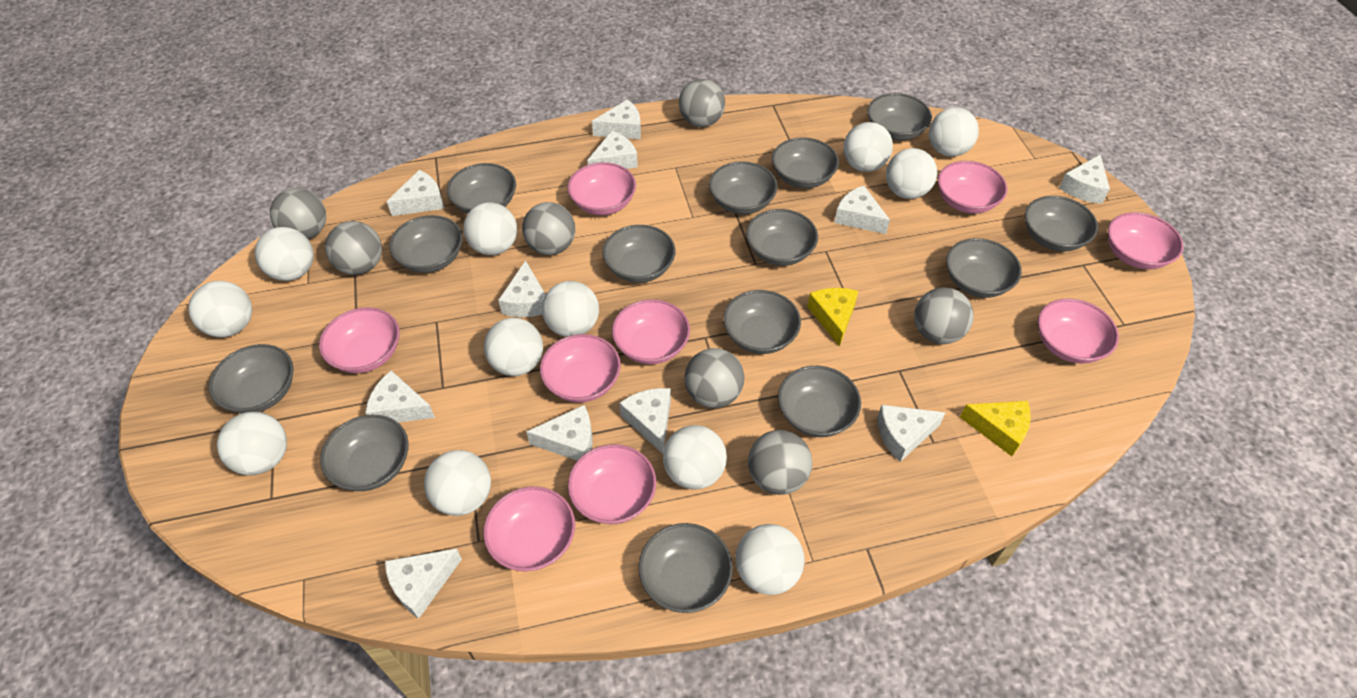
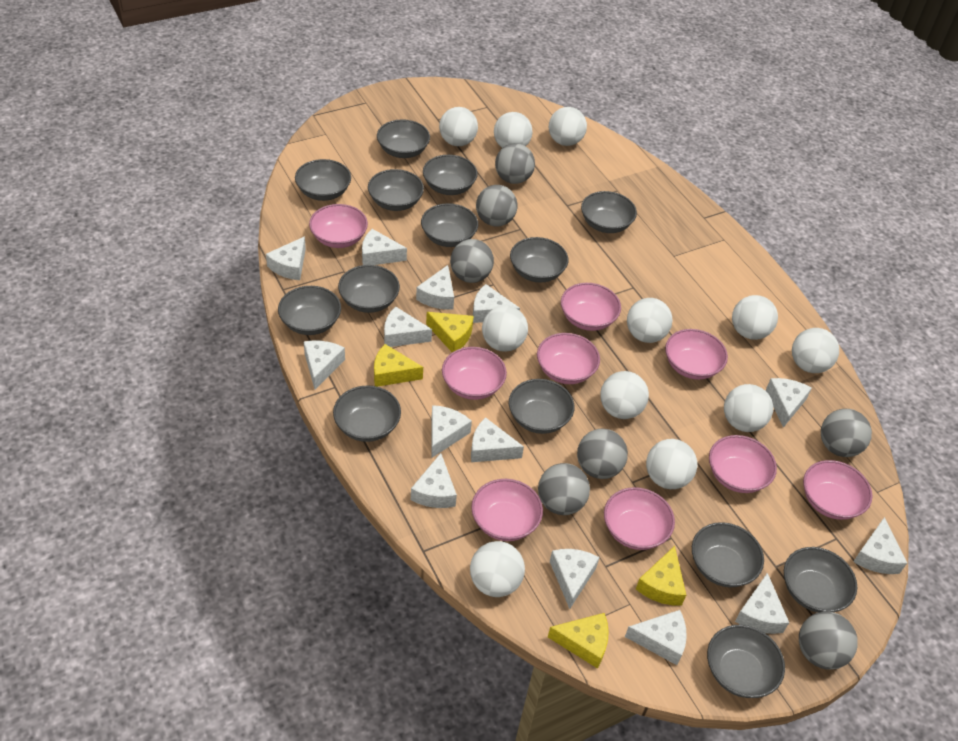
white ball: [188,281,252,337] [217,412,287,475] [255,227,314,281] [424,450,491,516] [463,202,517,255] [484,318,543,376] [542,281,599,337] [663,425,727,489] [736,524,805,595] [843,122,893,172] [886,148,937,199] [929,107,979,157] = 12 -> [439,107,478,146] [470,541,525,597] [482,306,528,352] [494,112,532,148] [549,107,587,146] [600,371,649,419] [627,298,673,343] [646,439,697,489] [724,384,773,432] [732,295,778,340] [792,328,839,373] = 11
white cheese: [365,371,435,422] [385,548,462,619] [387,170,444,216] [498,260,546,317] [526,405,593,461] [587,131,638,169] [592,99,641,139] [620,388,671,454] [834,185,890,234] [877,405,946,462] [1059,154,1110,204] = 11 -> [266,237,306,280] [304,341,345,389] [362,229,407,265] [384,307,432,347] [411,453,457,508] [416,265,454,310] [431,405,472,458] [471,417,524,462] [473,284,520,323] [550,549,600,609] [625,610,687,665] [735,573,789,634] [766,378,812,428] [853,517,907,574] = 14
yellow cheese: [807,288,859,347] [960,401,1031,456] = 2 -> [374,344,423,387] [426,312,474,352] [548,613,609,669] [636,546,686,606] = 4

